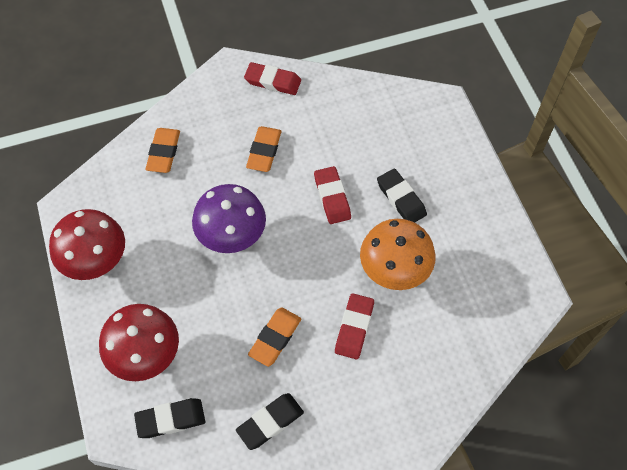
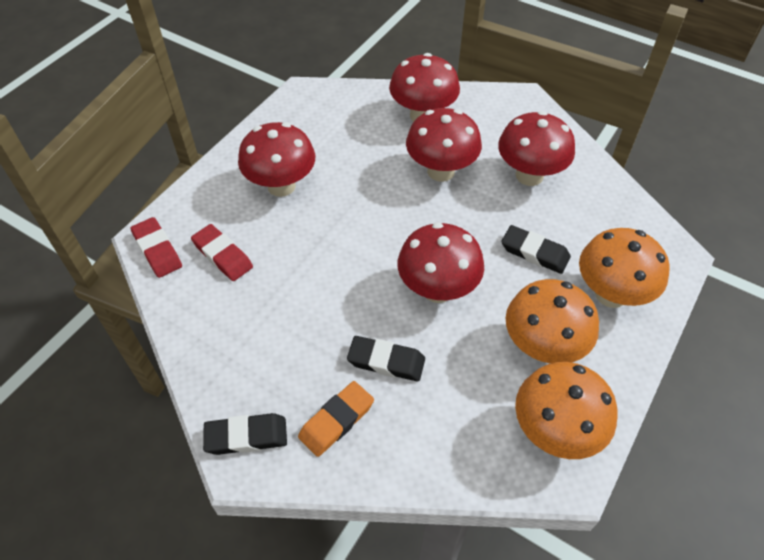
orange eraser: [145,128,180,173] [246,126,281,172] [248,307,301,367] = 3 -> [298,381,374,457] = 1
orange mushroom: [360,219,436,290] = 1 -> [506,279,599,364] [515,362,617,459] [579,228,670,308] = 3
purple mushroom: [192,184,266,253] = 1 -> none = 0
red eraser: [244,62,301,95] [314,166,351,224] [335,293,374,359] = 3 -> [131,217,182,278] [191,224,253,281] = 2
red mushroom: [49,209,125,280] [99,304,179,381] = 2 -> [238,122,315,197] [389,53,460,122] [398,223,484,303] [406,108,482,182] [498,111,575,186] = 5

